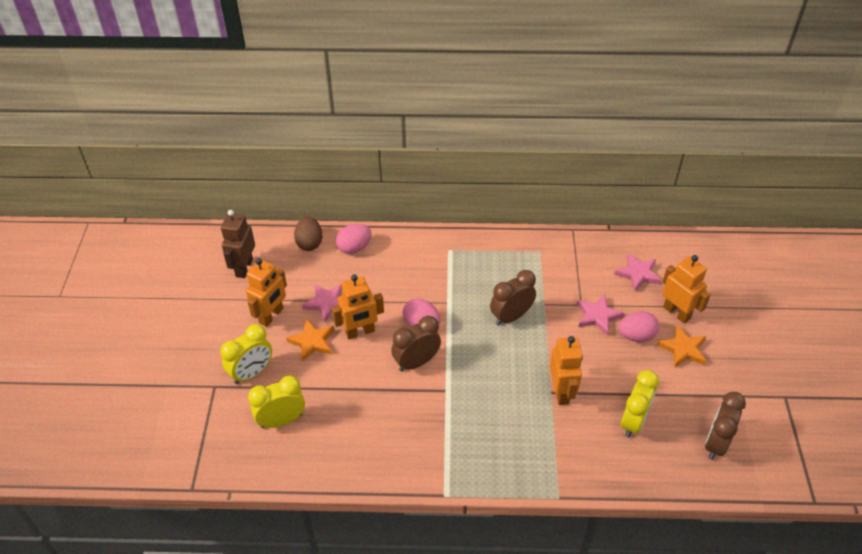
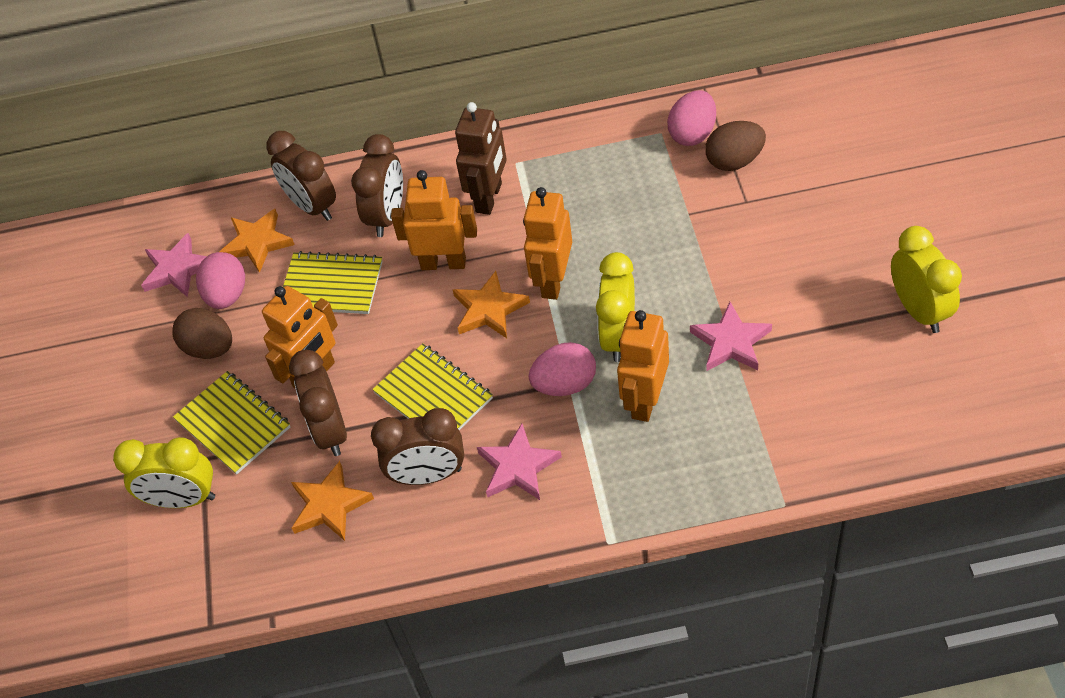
brown clock: [391,316,441,371] [490,270,536,326] [705,392,746,460] = 3 -> [266,131,336,221] [289,350,347,456] [351,134,403,237] [371,408,464,485] = 4
brown egg: [294,217,322,251] = 1 -> [172,308,232,359] [705,121,766,171] = 2
orange star: [286,319,334,362] [657,325,706,367] = 2 -> [220,209,294,273] [291,461,374,541] [453,271,530,338] = 3
yellow notebook: none = 0 -> [173,371,290,475] [283,251,383,314] [372,343,493,430] = 3

